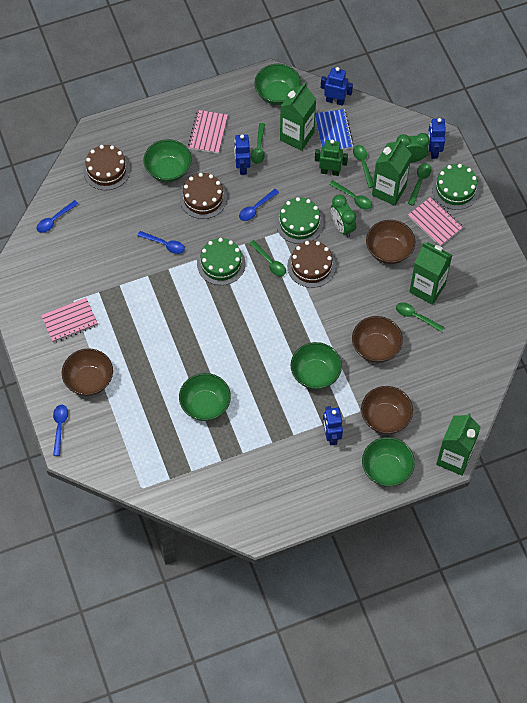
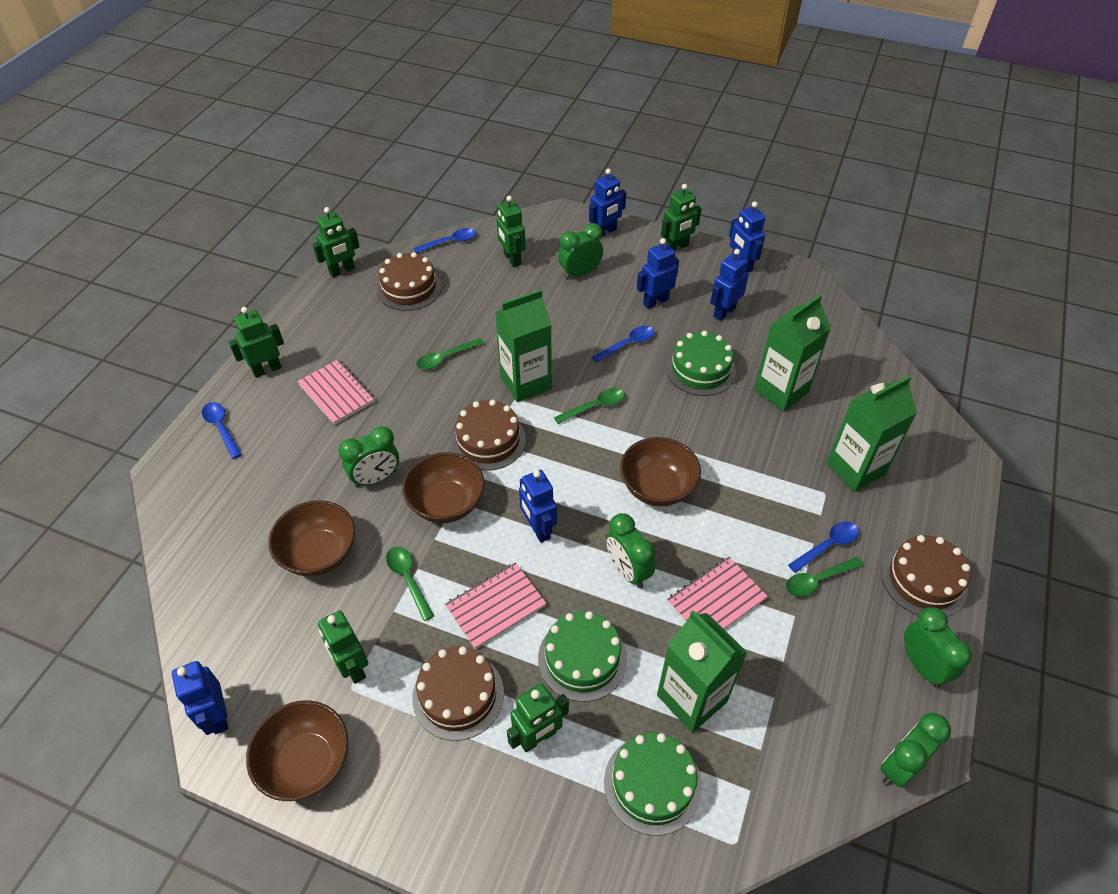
blue notebook: [315,109,354,150] = 1 -> none = 0
blue robot: [234,134,251,175] [321,67,353,106] [323,406,343,445] [428,118,446,159] = 4 -> [172,661,228,735] [519,470,557,543] [589,169,626,237] [637,238,679,309] [710,249,749,321] [729,202,765,273] = 6
brown cake: [83,145,130,190] [180,173,227,219] [287,241,336,288] = 3 -> [377,252,442,311] [412,647,504,741] [451,400,526,471] [881,535,971,617] = 4
green bowl: [143,139,191,182] [179,373,231,421] [254,64,301,105] [291,342,342,390] [362,437,415,487] = 5 -> none = 0
green clock: [331,195,356,237] [396,133,430,163] = 2 -> [338,426,399,488] [558,223,603,279] [606,513,656,588] [880,713,951,787] [904,607,972,688] = 5
green robot: [315,140,348,176] = 1 -> [228,307,284,378] [313,207,360,278] [318,610,368,684] [496,196,526,267] [507,683,569,752] [661,184,701,251] = 6
green spoon: [249,240,286,277] [251,123,265,164] [329,180,372,210] [353,145,373,188] [396,302,444,332] [408,163,431,206] = 6 -> [386,546,434,621] [416,338,484,370] [554,388,625,424] [786,557,864,597] = 4

